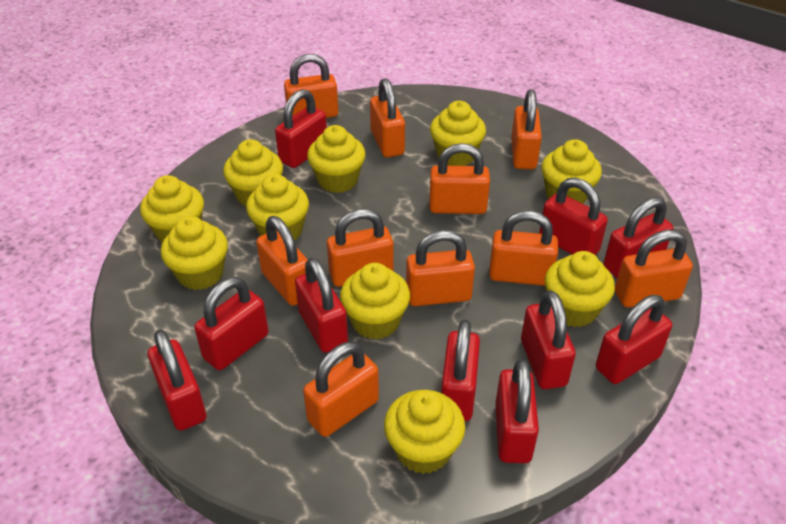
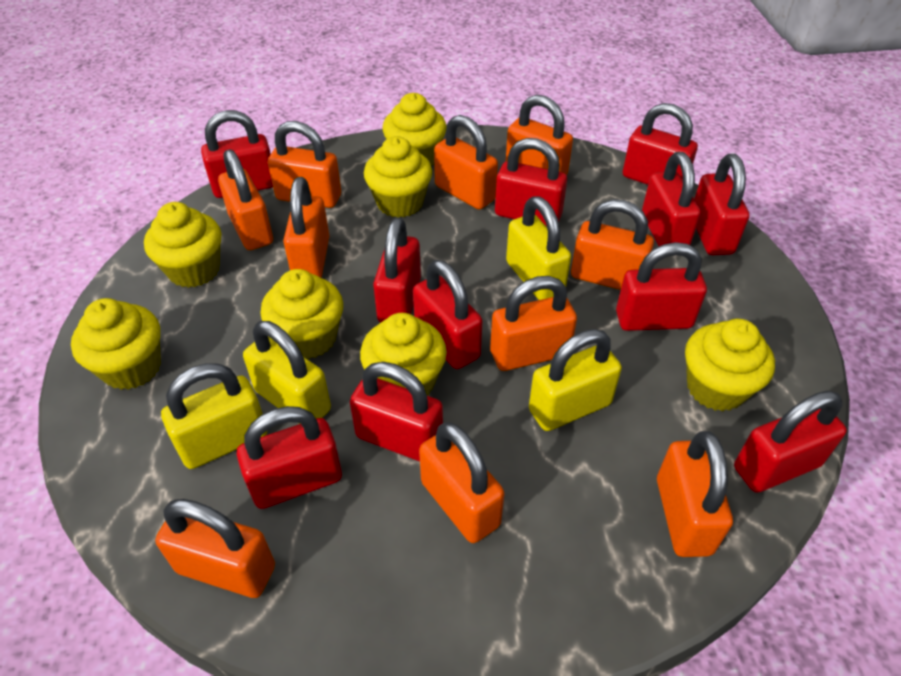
red padlock: [148,330,206,431] [194,277,269,370] [275,89,327,168] [295,258,348,353] [441,320,480,421] [495,359,539,463] [521,290,576,389] [539,178,608,255] [596,295,672,384] [604,197,673,278] = 10 -> [201,110,273,198] [237,406,342,509] [350,362,443,462] [373,217,421,323] [413,260,483,369] [495,138,567,225] [616,242,707,331] [623,103,698,185] [642,152,701,247] [694,154,749,255] [734,391,847,493] = 11
yellow cupcake: [140,175,204,243] [161,216,228,290] [223,139,283,206] [246,174,309,240] [307,125,366,193] [340,263,410,340] [384,390,465,474] [430,101,486,166] [541,139,602,204] [545,251,615,327] = 10 -> [71,298,161,390] [144,202,221,288] [261,269,343,359] [360,313,447,395] [364,136,432,218] [382,93,446,165] [685,319,775,411] = 7
yellow padlock: none = 0 -> [161,363,267,469] [243,321,331,424] [506,196,571,300] [529,329,622,431] = 4

